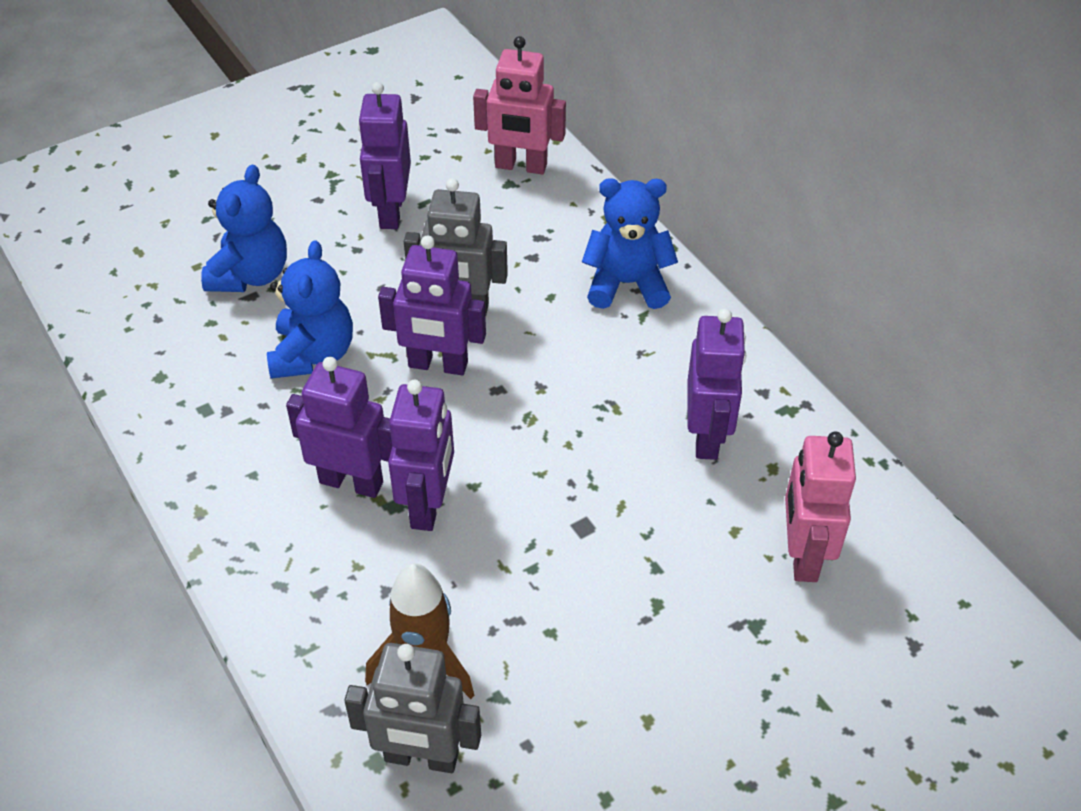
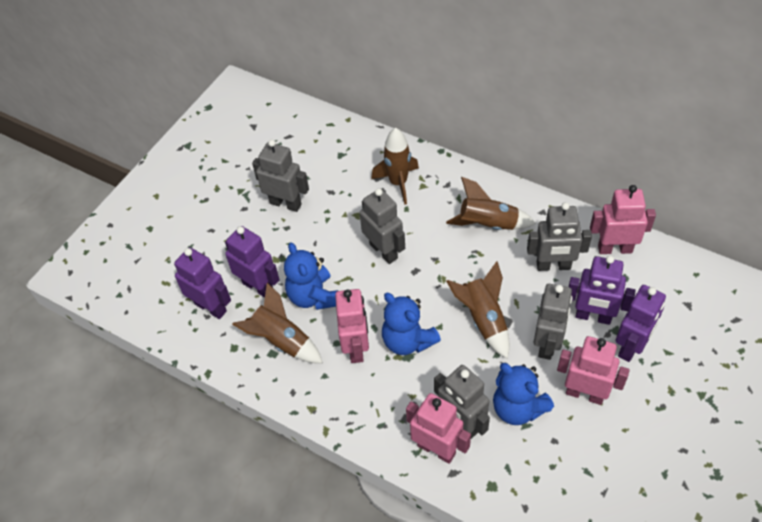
brown rocket: [365,563,475,699] = 1 -> [232,283,323,363] [371,128,419,205] [446,177,536,230] [446,261,510,359] = 4
grey robot: [344,643,481,773] [404,178,508,317] = 2 -> [252,140,309,212] [360,188,405,264] [434,365,490,439] [527,202,592,271] [534,284,572,360] = 5
pink robot: [473,36,566,174] [785,431,856,582] = 2 -> [335,289,369,363] [406,393,471,464] [557,336,630,405] [590,185,656,254] = 4
purple robot: [286,357,393,498] [358,82,411,229] [378,235,486,375] [388,380,454,531] [687,309,746,460] = 5 -> [174,247,231,319] [225,226,279,298] [569,255,636,325] [616,285,666,362] = 4

